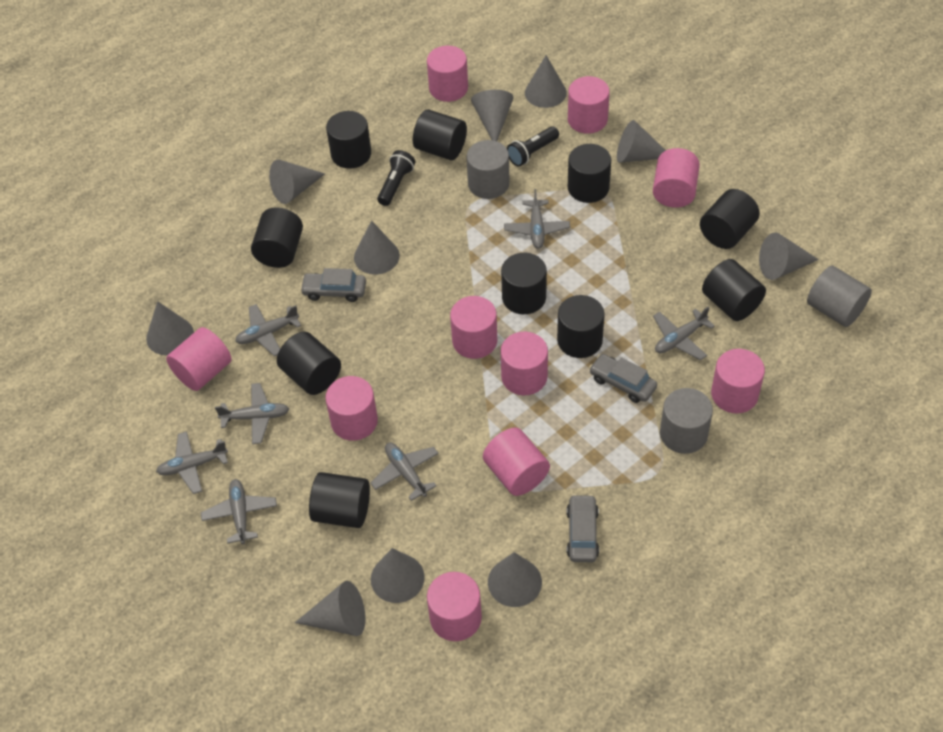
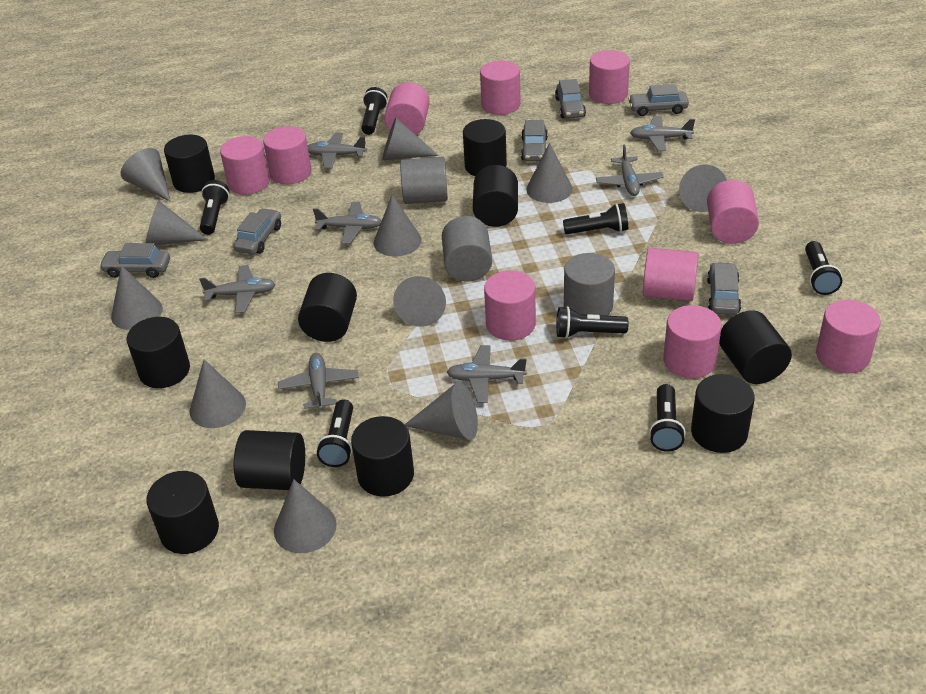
black flashlight: [377,150,415,206] [507,126,559,167] = 2 -> [200,180,229,235] [317,399,353,467] [361,87,388,135] [556,306,629,338] [563,203,628,234] [649,384,686,452] [805,241,842,295] = 7
grey car: [300,268,366,302] [567,494,599,562] [589,354,657,403] = 3 -> [99,243,170,278] [234,208,281,255] [521,120,548,162] [555,79,586,119] [628,84,689,116] [707,262,741,315] = 6
grey cone: [146,301,194,355] [269,159,325,204] [295,581,365,636] [354,220,400,274] [371,548,425,603] [471,90,514,141] [488,552,542,607] [525,55,567,108] [617,120,666,163] [759,233,819,280] = 10 -> [111,265,163,330] [121,148,171,202] [146,200,208,245] [190,360,246,428] [274,479,337,553] [374,195,422,257] [382,118,439,160] [393,276,446,327] [404,382,478,440] [527,143,573,203] [679,165,727,212] = 11

